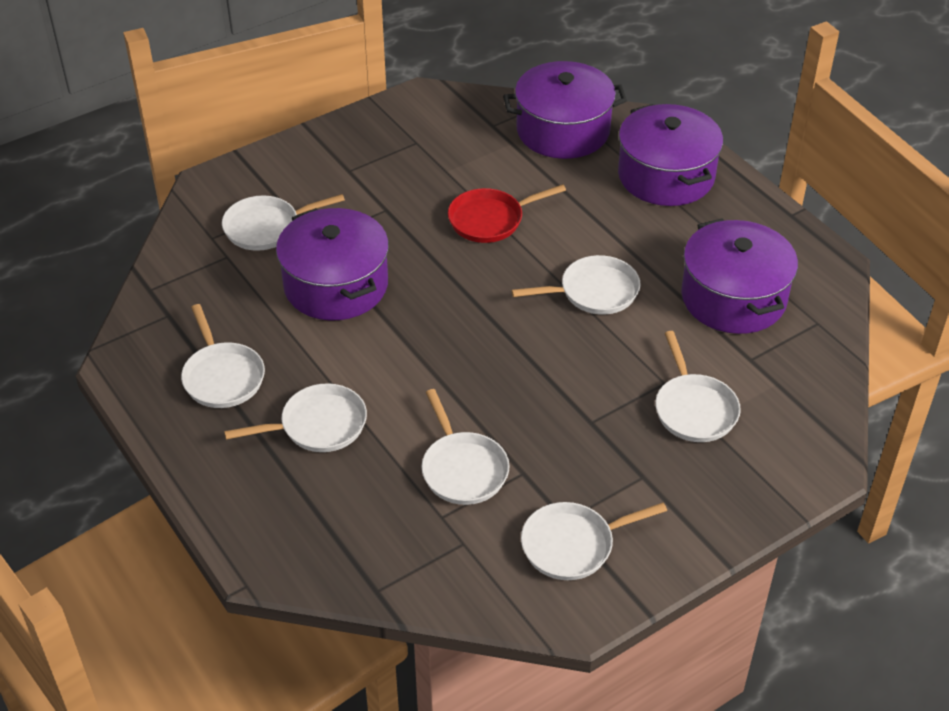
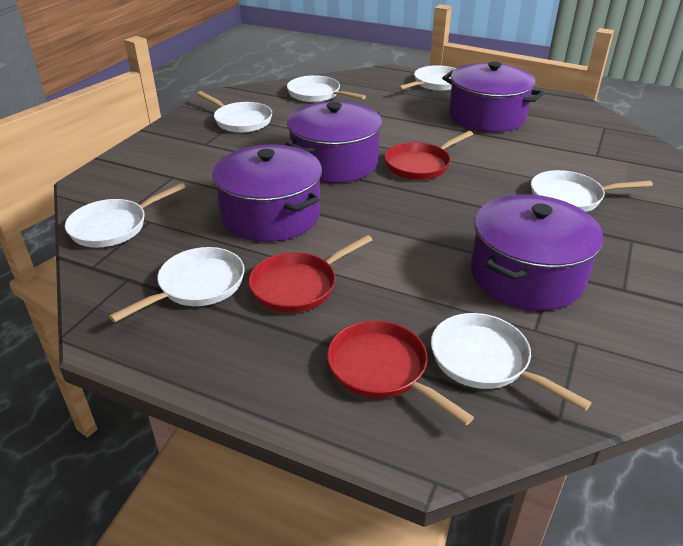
red pan: [448,184,566,243] = 1 -> [248,235,372,313] [327,321,474,425] [385,131,473,180] = 3

